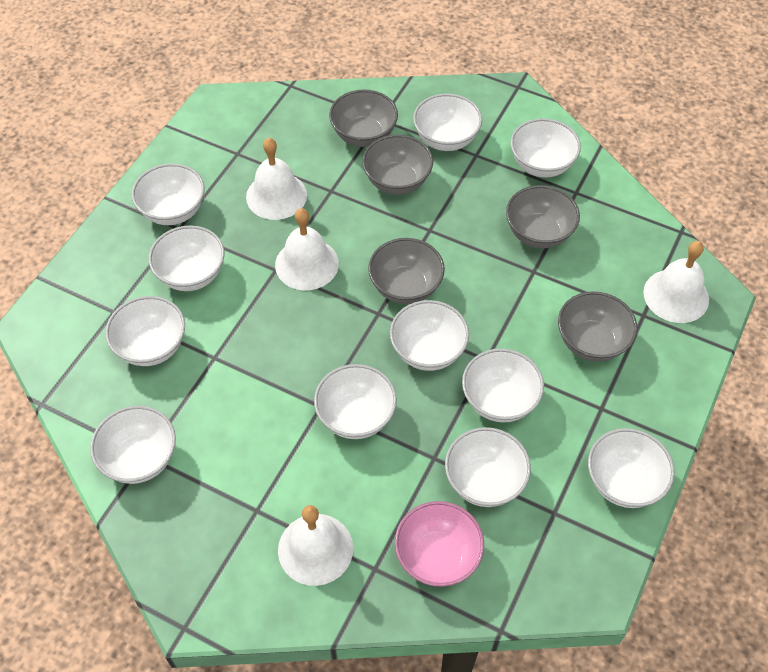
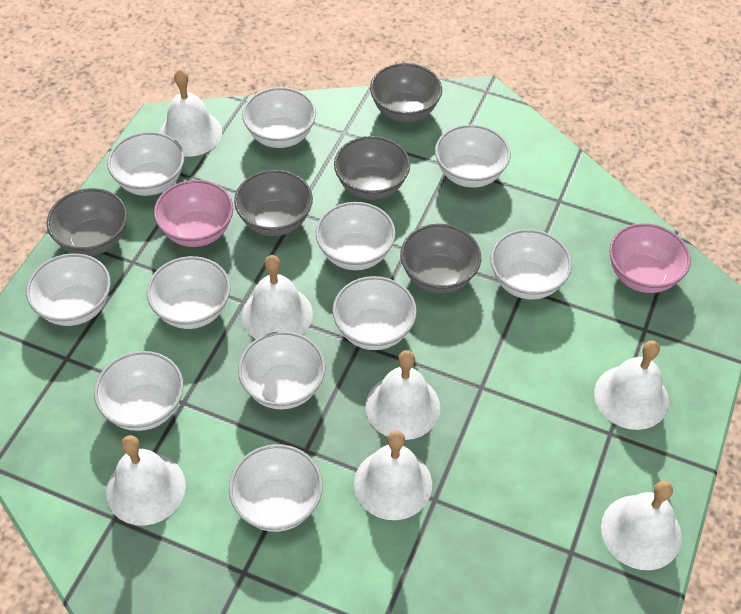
pink bowl: [395,501,484,587] = 1 -> [154,180,233,247] [609,223,691,293] = 2
white bell: [246,138,307,220] [275,208,339,290] [278,505,353,586] [643,241,709,323] = 4 -> [106,435,186,526] [160,69,222,157] [242,255,313,339] [354,430,432,520] [366,350,440,440] [594,340,669,430] [601,481,682,570] = 7

